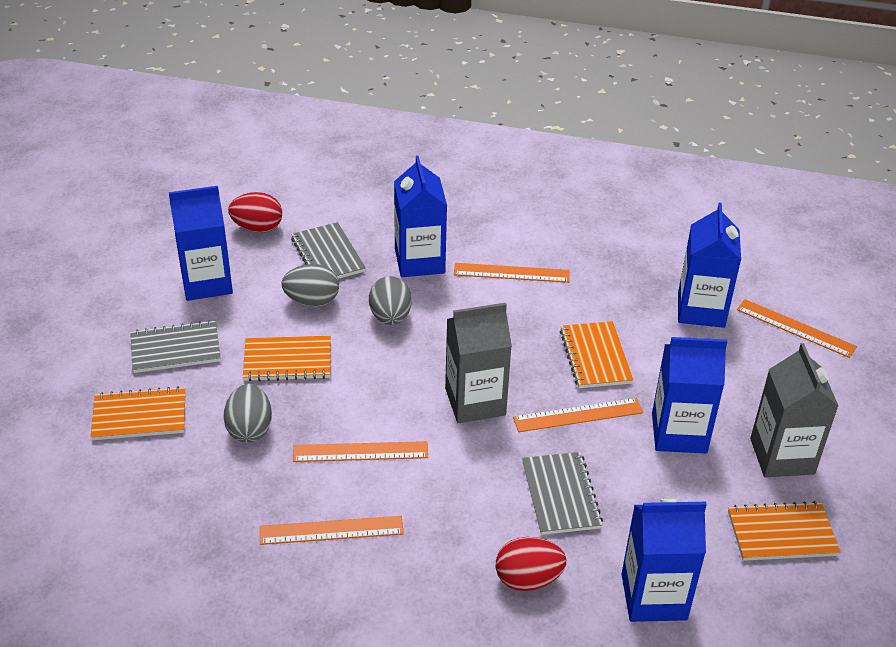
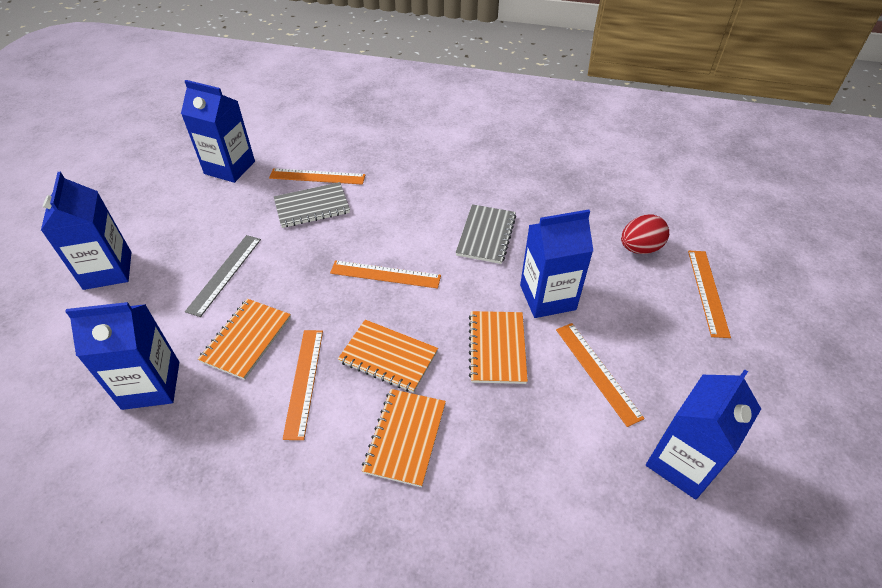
grey carton: [445,303,512,423] [750,343,838,477] = 2 -> none = 0
grey egg: [223,384,272,442] [281,264,339,307] [369,276,412,325] = 3 -> none = 0
grey notebook: [130,320,220,373] [291,222,366,279] [522,452,603,535] = 3 -> [274,182,350,228] [456,204,516,264] = 2
grey ruler: none = 0 -> [185,235,261,317] = 1
red egg: [228,192,282,233] [496,537,566,591] = 2 -> [621,215,669,254] = 1

